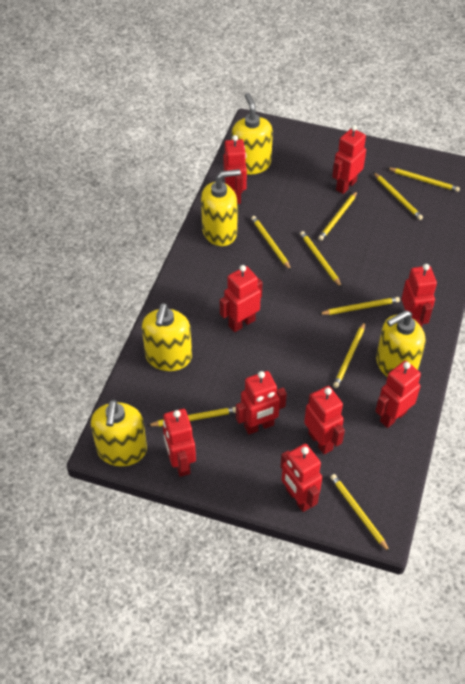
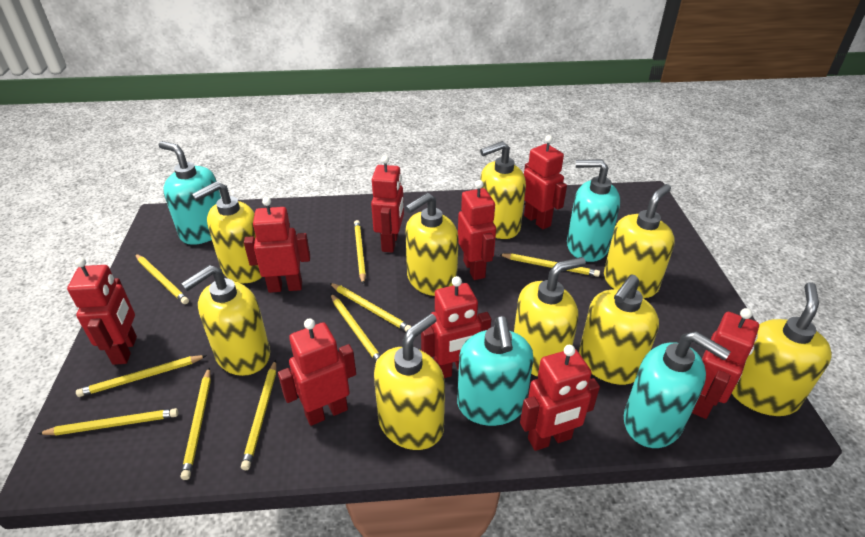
turquoise soap dispenser: none = 0 -> [159,141,221,245] [457,316,534,426] [567,159,620,262] [624,331,731,448] = 4
yellow soap dispenser: [91,400,147,466] [142,303,192,371] [201,169,241,246] [232,93,273,175] [376,310,425,377] = 5 -> [181,265,270,376] [192,181,262,283] [374,313,445,450] [405,193,459,296] [480,141,526,239] [514,257,586,377] [579,274,659,385] [604,184,675,298] [732,282,832,416] = 9

